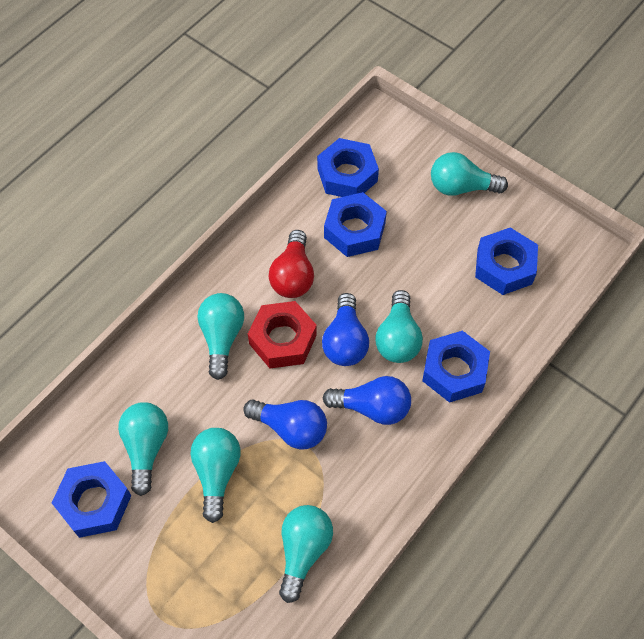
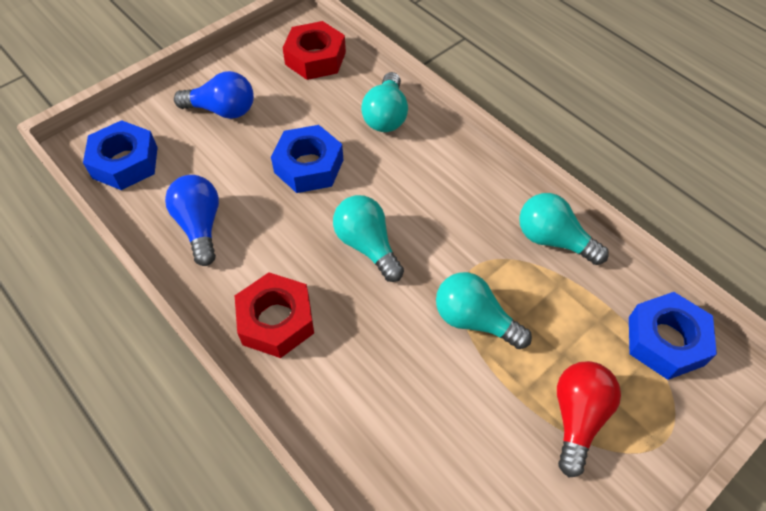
blue light bulb: [243,399,327,450] [322,293,369,366] [323,376,411,425] = 3 -> [165,175,219,266] [174,71,254,119] = 2
blue nut: [52,461,131,538] [317,138,379,197] [324,192,387,257] [422,330,490,403] [475,227,538,295] = 5 -> [83,120,158,190] [271,125,343,193] [629,292,717,380] = 3
red nut: [248,301,317,368] = 1 -> [235,272,314,358] [283,21,346,80] = 2
turquoise light bulb: [118,402,168,496] [190,428,241,523] [198,293,244,380] [279,505,333,603] [376,290,423,363] [431,152,508,196] = 6 -> [333,195,404,282] [361,72,408,132] [436,272,532,349] [519,193,609,265] = 4

